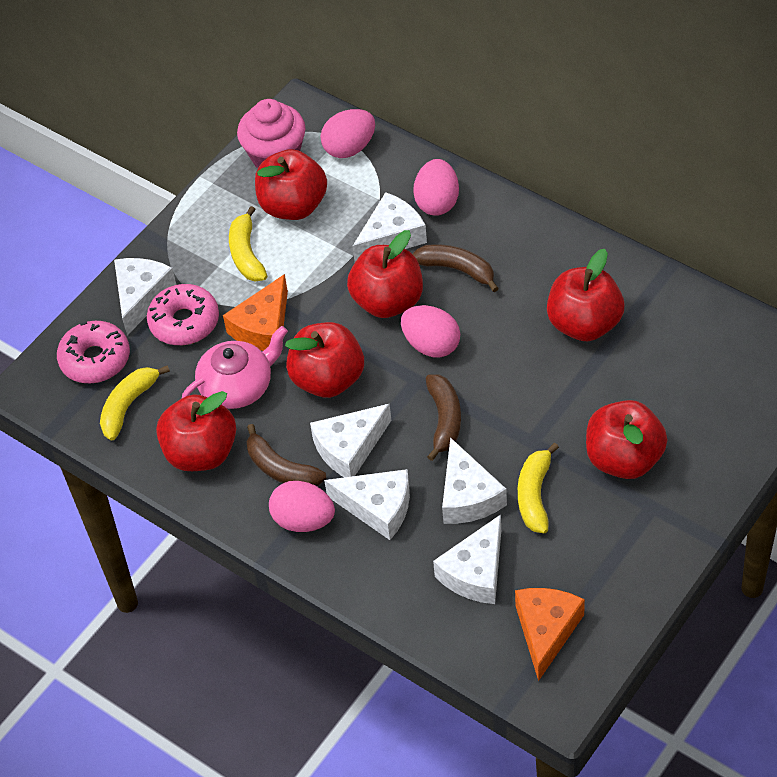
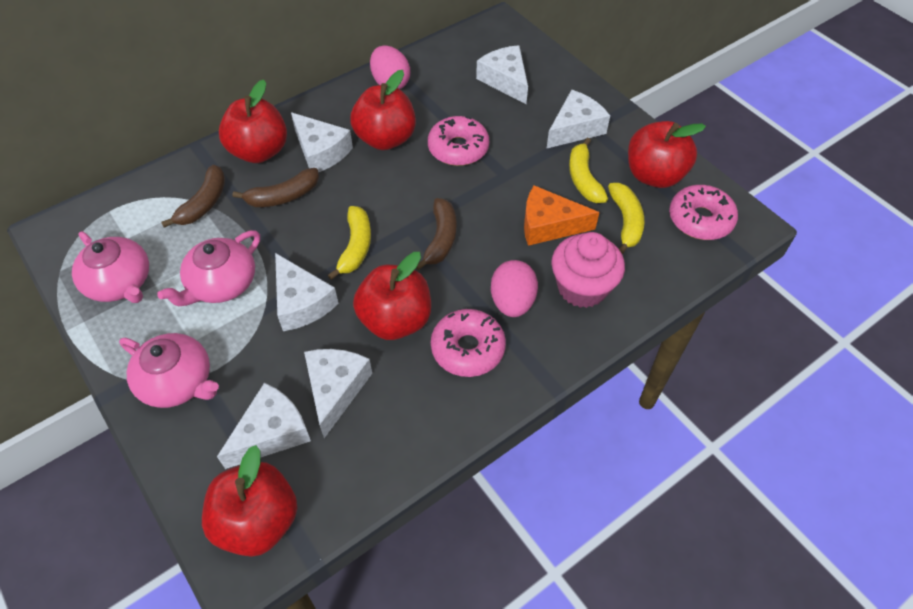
orange cheese: [223,274,288,351] [515,588,585,681] = 2 -> [524,185,599,246] = 1
pink donut: [57,321,130,383] [147,284,219,345] = 2 -> [428,116,489,166] [431,309,506,377] [669,185,738,240] = 3
pink egg: [269,481,335,532] [321,109,375,158] [401,305,460,358] [413,159,459,216] = 4 -> [370,45,410,89] [491,260,538,317] = 2
pink teapot: [182,326,288,409] = 1 -> [72,231,149,303] [119,333,219,408] [157,230,260,306] = 3
red apple: [156,391,236,471] [255,149,327,220] [285,322,364,398] [347,230,423,318] [547,249,624,341] [586,400,667,479] = 6 -> [202,445,297,557] [219,80,287,163] [350,70,416,150] [353,252,431,340] [628,121,706,188] = 5

